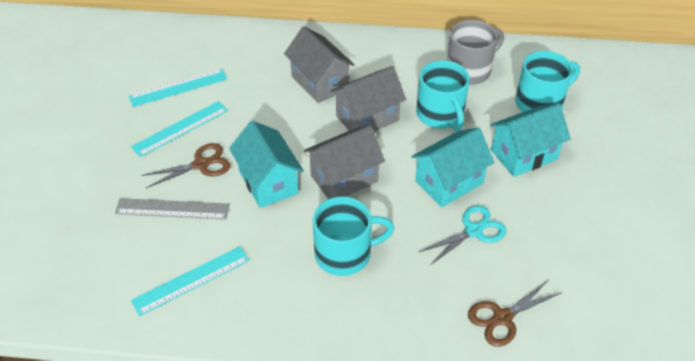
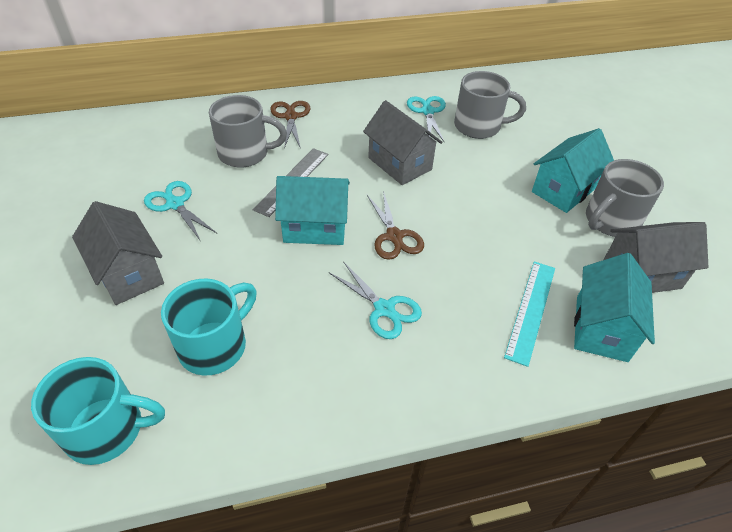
grey mug: [447,20,504,85] = 1 -> [209,95,287,168] [454,71,526,139] [586,159,664,237] = 3
turquoise mug: [313,196,395,276] [416,60,470,131] [515,51,580,112] = 3 -> [31,357,165,465] [161,279,257,376] = 2
turquoise ruler: [129,69,227,107] [131,101,228,157] [131,246,250,316] = 3 -> [504,261,555,367] = 1
turquoise scissors: [419,205,507,266] = 1 -> [144,181,217,240] [329,261,422,339] [407,96,446,142] = 3

